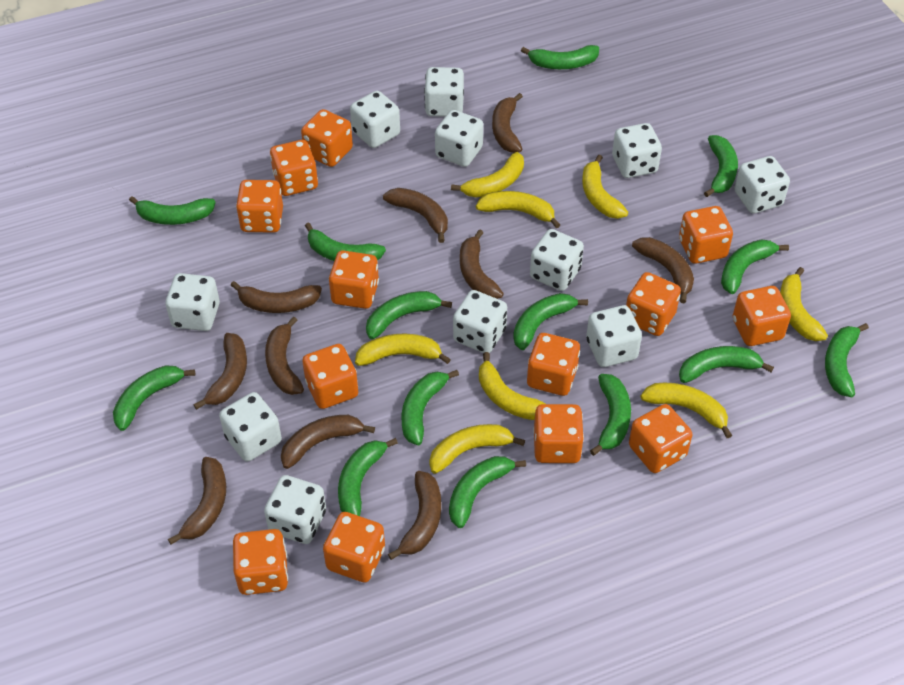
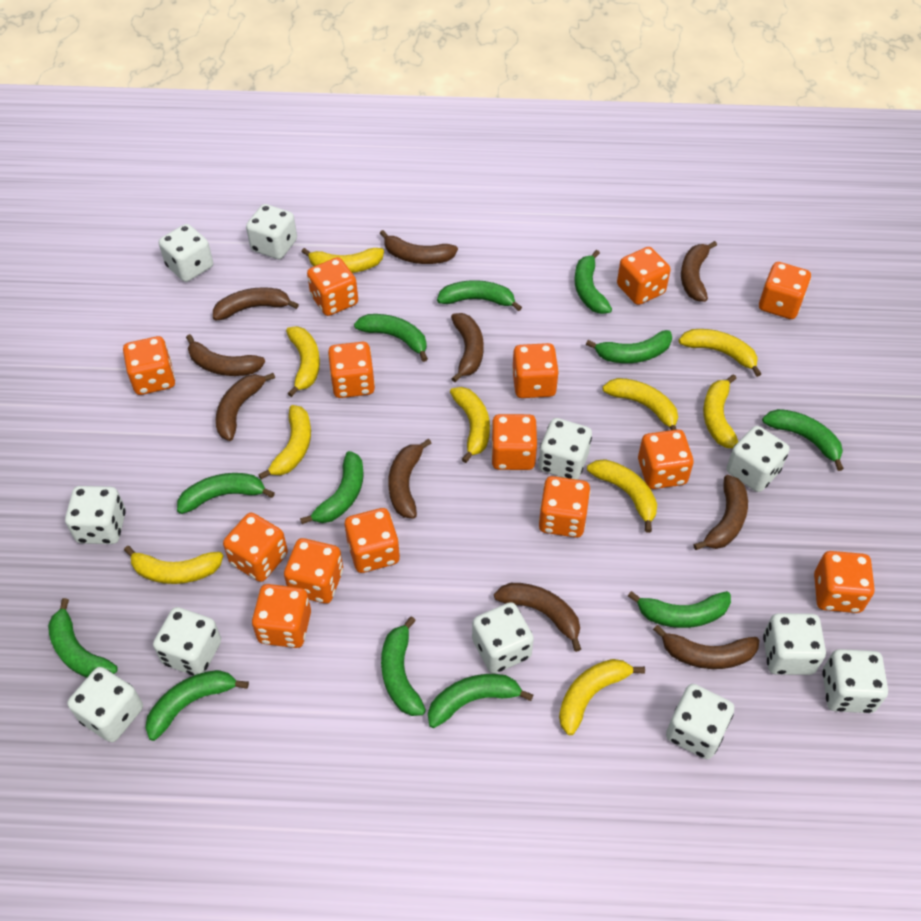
green banana: [113,365,195,431] [129,196,216,225] [305,222,386,261] [338,438,398,516] [366,291,452,339] [402,370,459,445] [449,456,526,528] [513,293,588,350] [521,45,599,69] [590,374,631,456] [679,346,774,383] [704,135,738,197] [721,239,789,294] [825,323,869,397] = 14 -> [48,598,118,678] [145,670,249,741] [177,473,275,514] [300,451,364,524] [354,314,428,362] [381,616,426,716] [428,674,533,728] [437,280,522,311] [575,250,612,314] [586,330,672,363] [628,591,731,628] [762,409,844,471] = 12
orange dice: [233,529,288,595] [236,180,283,233] [270,140,318,196] [301,109,353,167] [302,344,358,409] [323,512,385,583] [329,250,379,309] [527,333,580,396] [533,404,584,463] [626,272,681,336] [629,404,692,473] [679,206,733,264] [733,286,791,346] = 13 -> [123,336,175,395] [223,513,288,582] [252,584,311,648] [284,538,343,604] [307,257,358,316] [328,342,375,398] [345,508,400,573] [491,414,537,470] [512,343,559,398] [538,476,590,538] [617,247,671,305] [638,430,694,489] [759,262,811,319] [814,551,875,613] = 14
yellow banana: [355,334,451,366] [429,424,525,474] [451,152,524,198] [476,191,560,228] [479,352,545,420] [582,155,628,219] [640,382,732,438] [780,267,828,341] = 8 -> [124,546,223,584] [258,405,311,479] [286,326,320,397] [301,248,384,273] [450,387,490,463] [559,659,645,735] [587,459,657,533] [602,378,678,430] [679,329,761,377] [703,374,738,448] = 10

